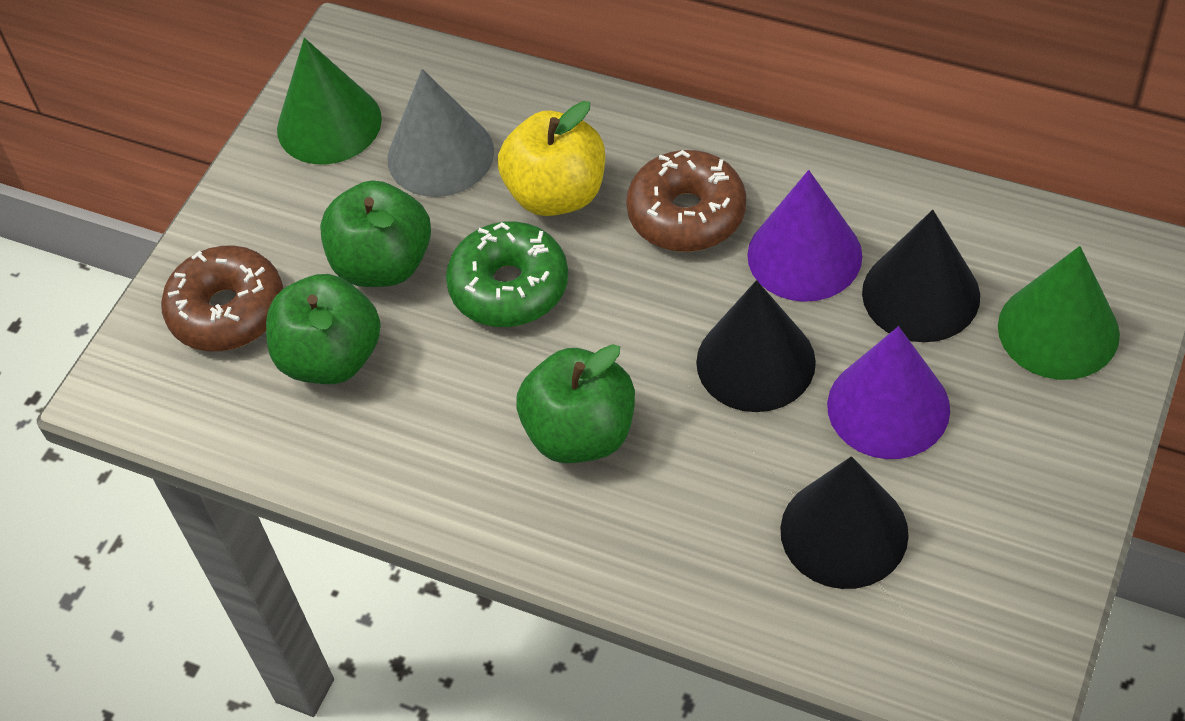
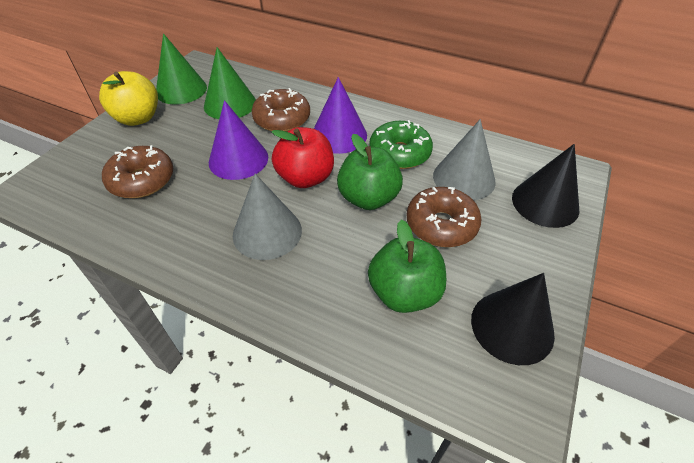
black cone: [696,280,816,412] [780,456,909,589] [862,210,980,342] = 3 -> [471,273,555,365] [512,144,579,228] = 2
brown donut: [161,246,283,351] [626,150,746,252] = 2 -> [102,145,173,198] [252,88,310,132] [407,187,482,247] = 3
green apple: [266,274,381,384] [320,180,431,287] [516,344,635,463] = 3 -> [337,134,403,210] [368,220,446,313] = 2
grey cone: [388,69,494,197] = 1 -> [233,174,302,260] [433,119,496,200] = 2
red apple: none = 0 -> [272,127,334,188] = 1

